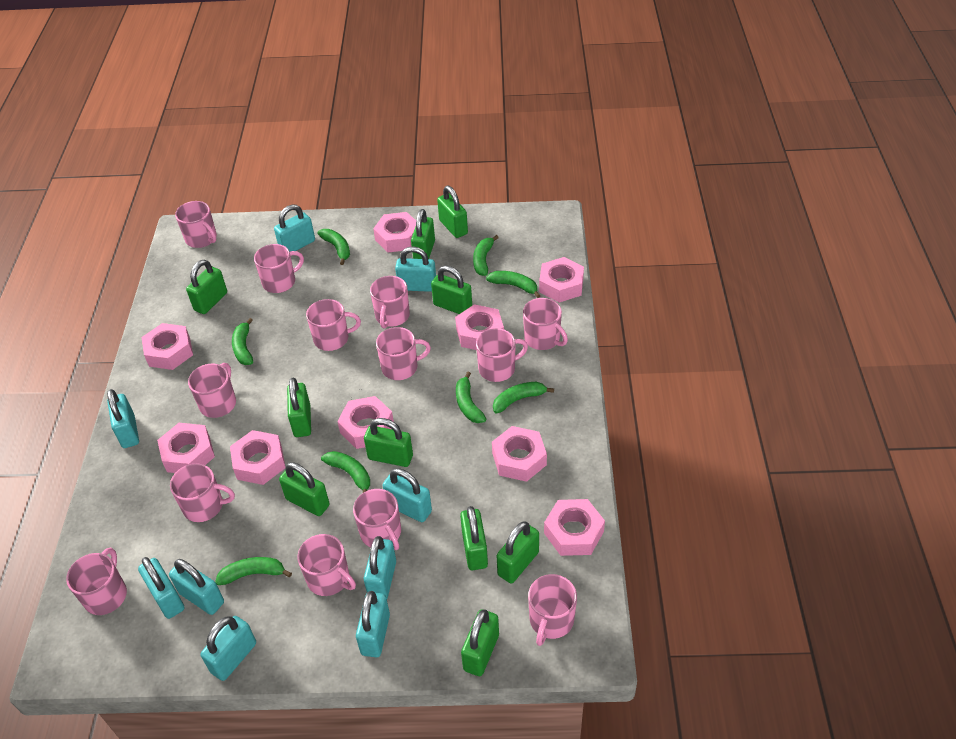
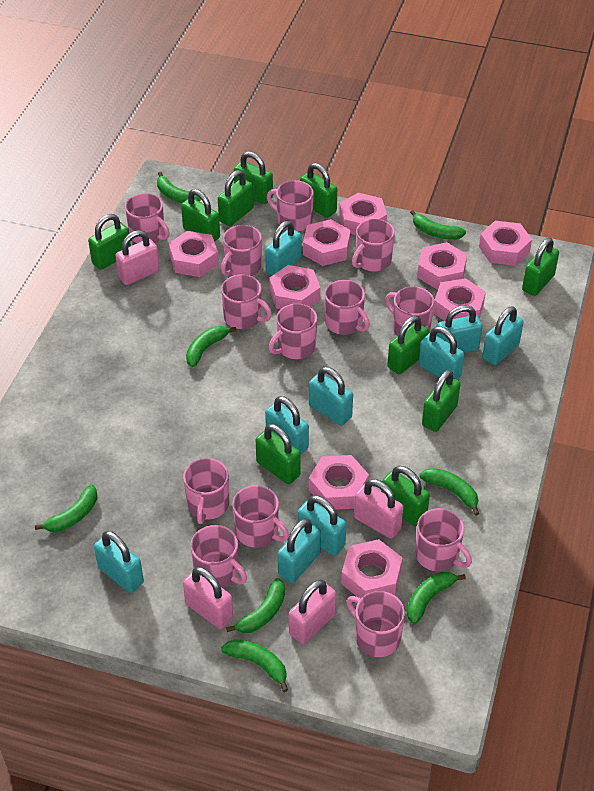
pink padlock: none = 0 -> [115,230,160,285] [183,567,233,629] [289,579,336,644] [354,479,404,539] = 4

